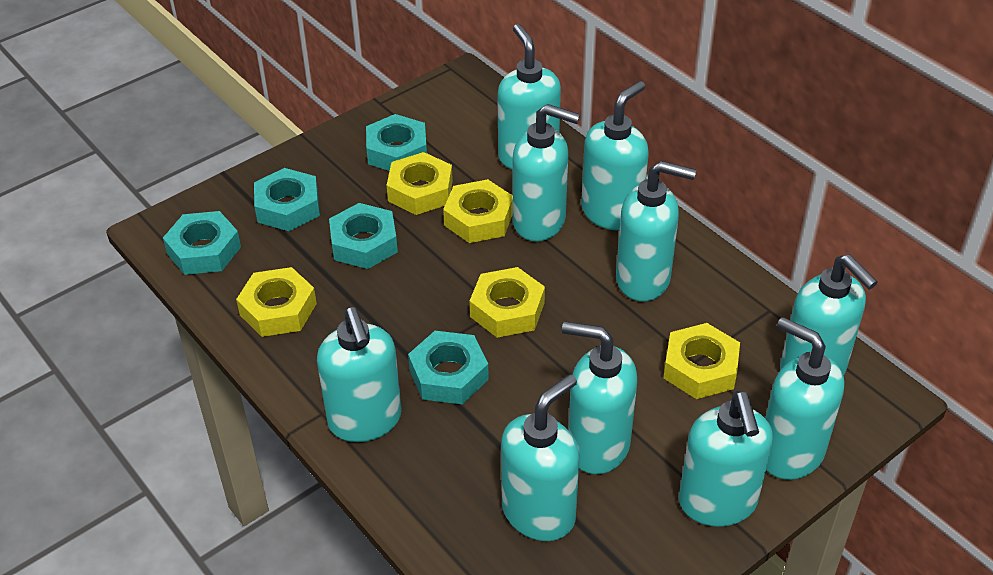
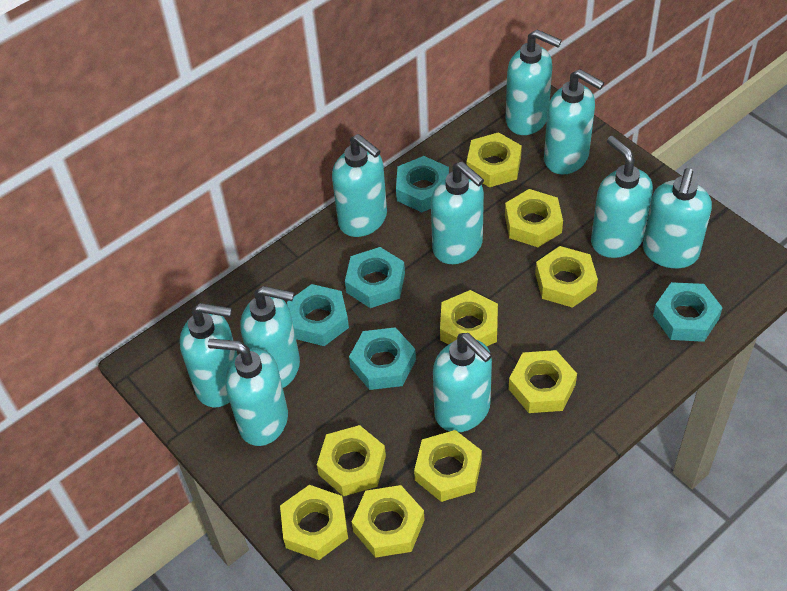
yellow nut: [236,267,317,337] [387,152,453,215] [443,179,513,243] [470,267,545,338] [664,323,740,399] = 5 -> [280,485,348,560] [317,425,386,496] [352,485,424,558] [414,430,482,502] [440,290,498,346] [467,132,522,187] [505,189,563,247] [509,350,577,413] [535,246,598,308] = 9

